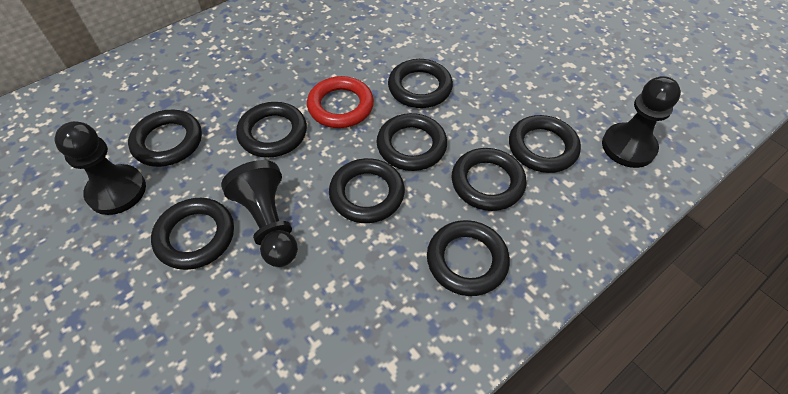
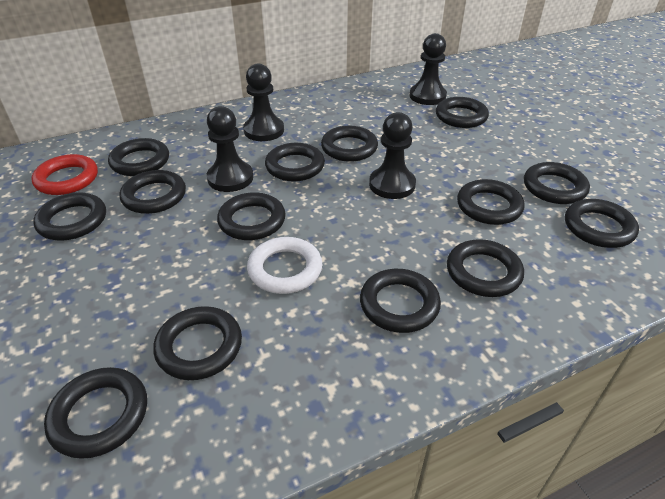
black pawn: [54,121,146,215] [221,160,298,267] [602,76,681,168] = 3 -> [207,106,253,192] [243,64,284,141] [369,112,416,199] [410,33,447,105] = 4
black ring: [128,109,202,167] [151,198,234,270] [236,102,307,158] [329,158,405,223] [377,113,447,171] [388,59,453,108] [427,220,510,296] [452,148,526,211] [509,115,581,173] = 9 -> [33,193,106,240] [44,367,147,459] [108,138,169,176] [120,170,186,214] [153,306,242,380] [217,192,286,240] [265,143,325,181] [321,126,378,162] [360,269,441,333] [436,97,489,128] [447,239,524,297] [457,179,525,225] [524,162,590,204] [565,199,639,248] = 14
white ring: none = 0 -> [247,237,323,294] = 1

